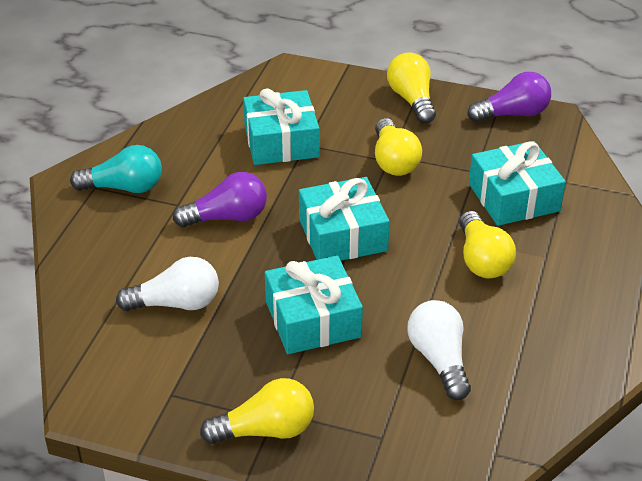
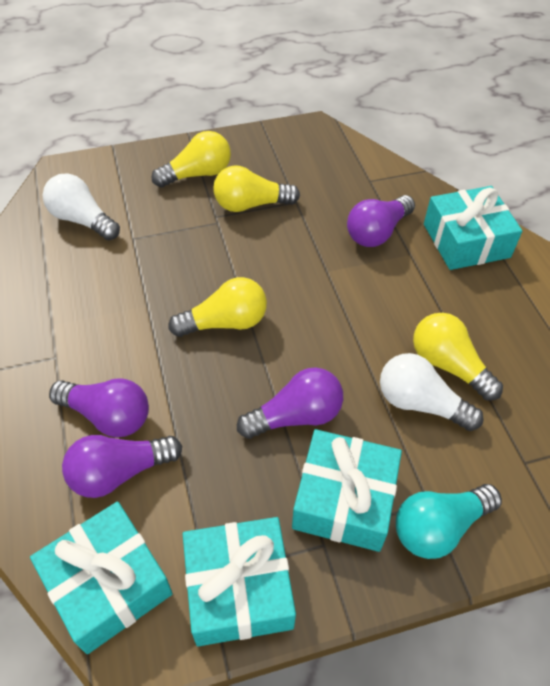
purple light bulb: [173,172,267,227] [468,72,551,122] = 2 -> [49,378,149,437] [62,435,182,498] [237,367,343,439] [347,195,415,247] = 4

